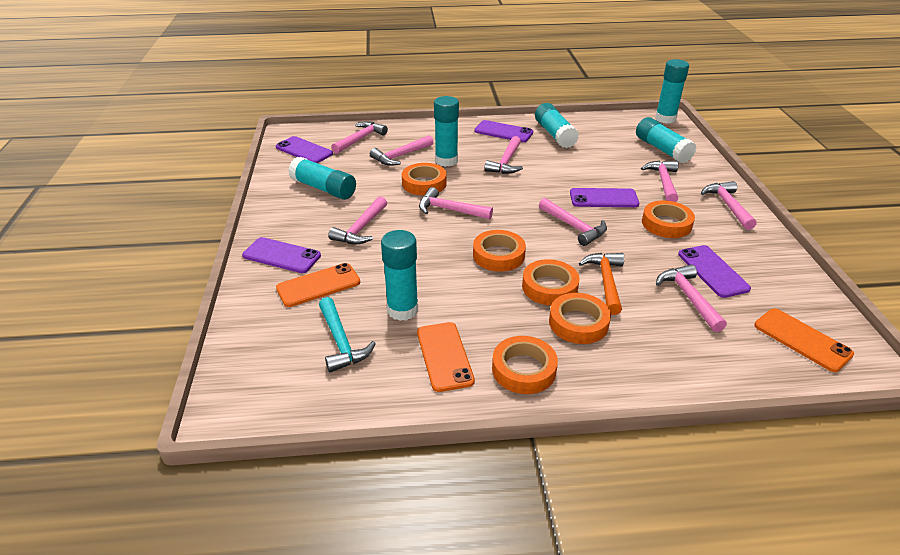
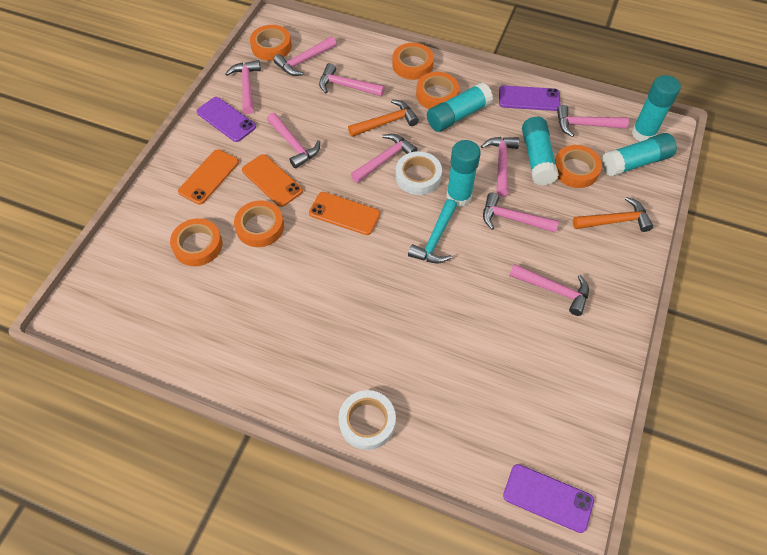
orange hammer: [579,253,624,315] = 1 -> [348,99,419,137] [573,197,653,232] = 2
purple phone: [242,237,321,273] [276,136,333,163] [474,120,533,142] [570,188,639,207] [678,245,751,298] = 5 -> [197,97,256,142] [499,85,561,111] [503,464,594,533] = 3
turquoise glue stick: [288,157,356,200] [381,230,418,321] [434,96,459,167] [535,103,579,148] [636,117,697,163] [655,59,689,124] = 6 -> [427,82,493,132] [446,140,481,207] [522,117,559,186] [602,133,677,176] [632,75,681,142] = 5
white tape: none = 0 -> [338,390,396,450] [396,151,442,195] = 2

